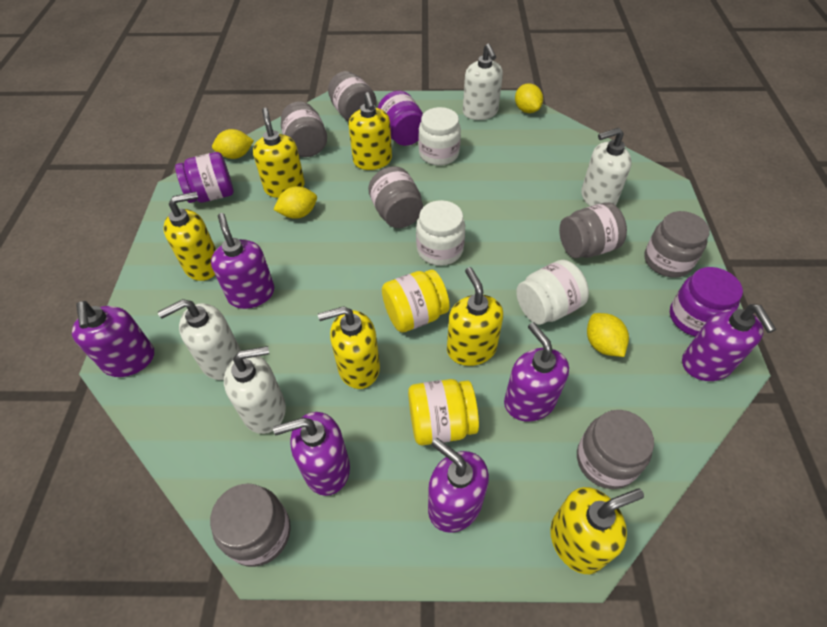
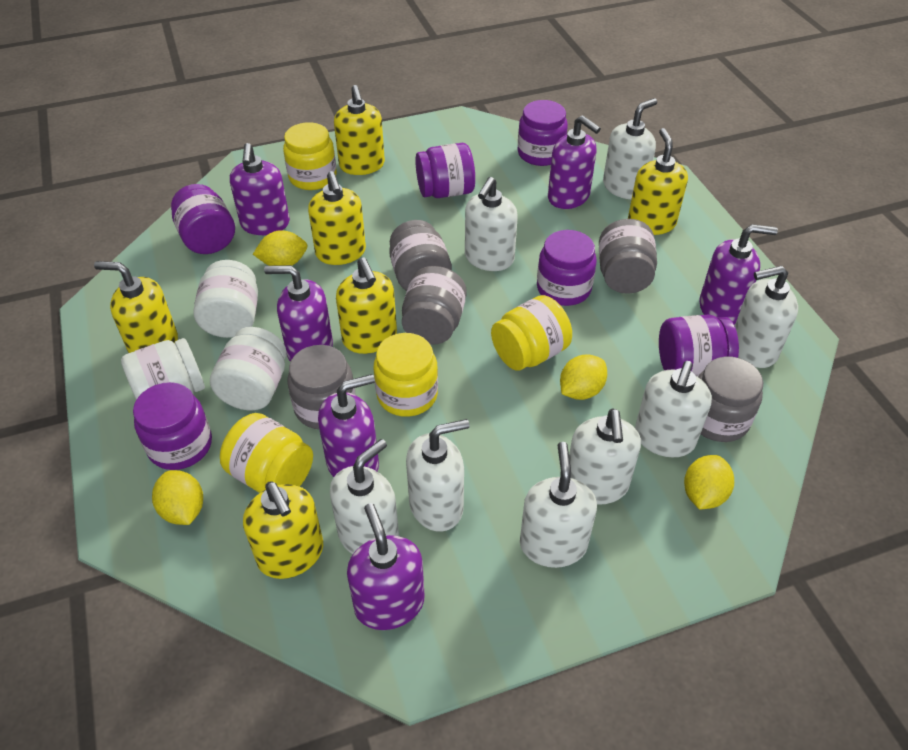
grey jar: [210,483,291,567] [281,102,327,157] [328,71,377,122] [368,166,423,228] [559,202,627,258] [577,410,654,489] [645,211,710,278] = 7 -> [287,345,355,429] [389,220,452,291] [402,266,467,345] [599,219,657,294] [698,357,763,442] = 5
purple jar: [175,152,234,203] [377,91,423,146] [670,267,743,337] = 3 -> [133,382,212,470] [171,184,235,254] [415,143,475,198] [518,100,568,166] [537,230,597,306] [659,315,739,377] = 6
white soap dispenser: [158,299,241,380] [224,346,286,434] [463,44,503,120] [581,128,632,206] = 4 -> [330,439,399,554] [406,419,470,532] [465,177,518,271] [520,442,597,568] [569,408,641,505] [603,98,657,199] [635,361,712,457] [735,265,798,368] = 8
yellow jar: [382,270,450,333] [408,379,479,445] = 2 -> [220,413,313,493] [283,122,337,190] [373,333,438,417] [491,295,572,371] = 4

